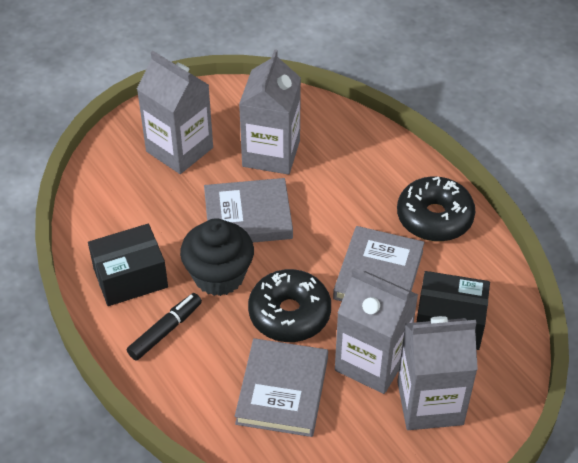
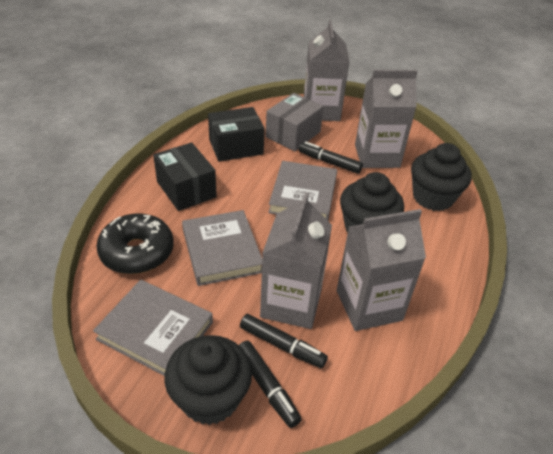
black cupcake: [180,218,254,296] = 1 -> [164,335,252,425] [340,172,404,232] [411,143,472,211] = 3
black donut: [248,269,331,342] [397,176,475,242] = 2 -> [96,213,174,274] = 1
black marker: [127,293,202,361] = 1 -> [239,341,302,428] [240,314,328,368] [298,142,363,174] = 3
grey box: none = 0 -> [266,93,324,151] = 1

